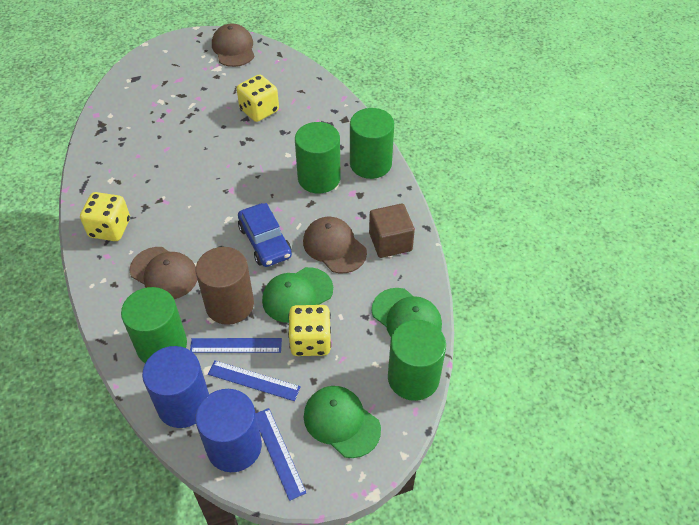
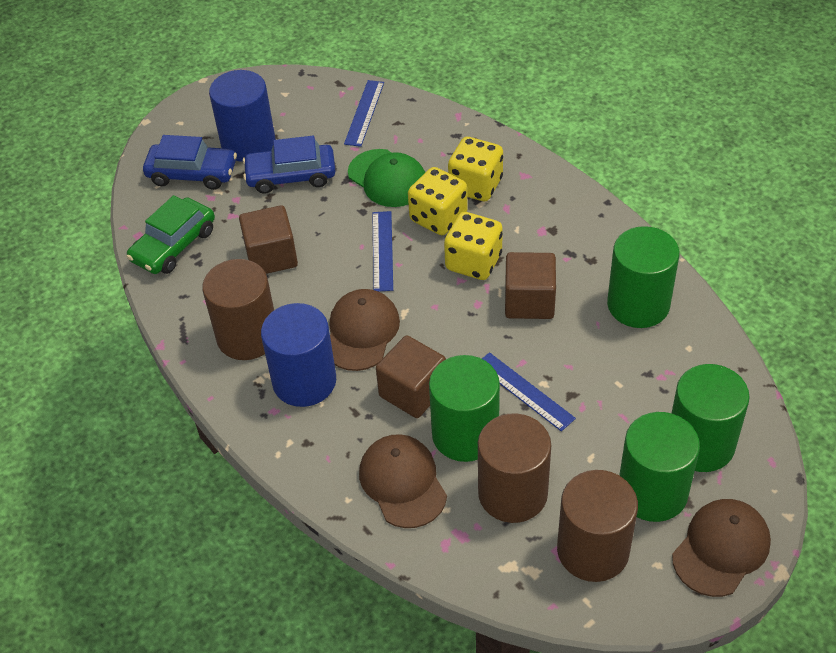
blue car: [238,203,292,267] = 1 -> [143,135,237,190] [243,136,336,194] = 2
brown cube: [369,204,415,258] = 1 -> [239,205,298,274] [376,335,446,418] [505,252,556,319] = 3
brown cylinder: [196,247,254,325] = 1 -> [202,259,274,360] [478,413,551,523] [557,470,638,582] = 3
green cap: [262,267,333,323] [304,386,381,458] [372,288,442,337] = 3 -> [348,149,425,207] = 1
green car: none = 0 -> [127,195,215,274] = 1

